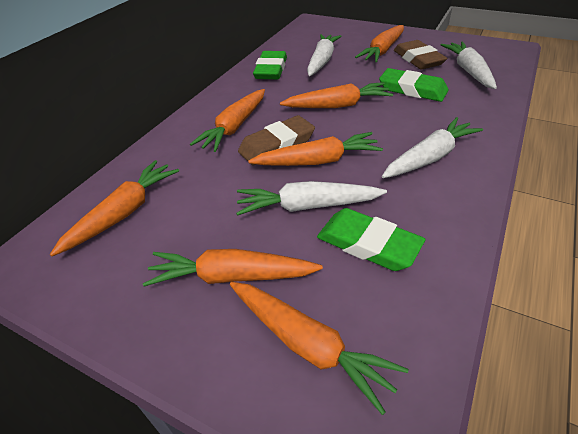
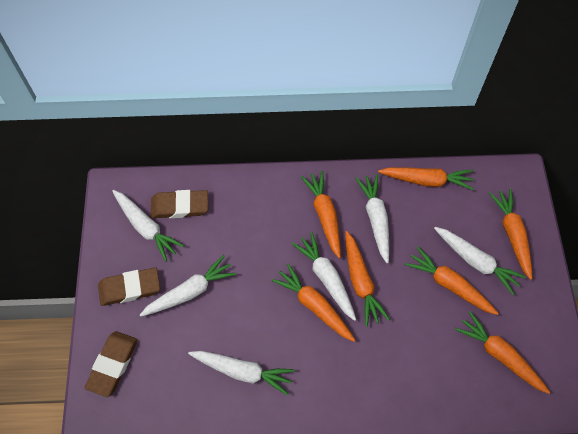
brown eraser: [238,115,315,165] [394,40,447,69] = 2 -> [84,331,138,397] [98,267,160,306] [151,190,208,218] = 3
green eraser: [253,51,287,79] [317,208,425,271] [379,68,449,102] = 3 -> none = 0
white carrot: [236,181,387,216] [307,34,341,76] [382,117,483,178] [440,42,497,89] = 4 -> [112,190,184,262] [140,255,236,317] [188,351,295,395] [292,232,356,321] [355,174,389,264] [434,227,526,295] = 6

